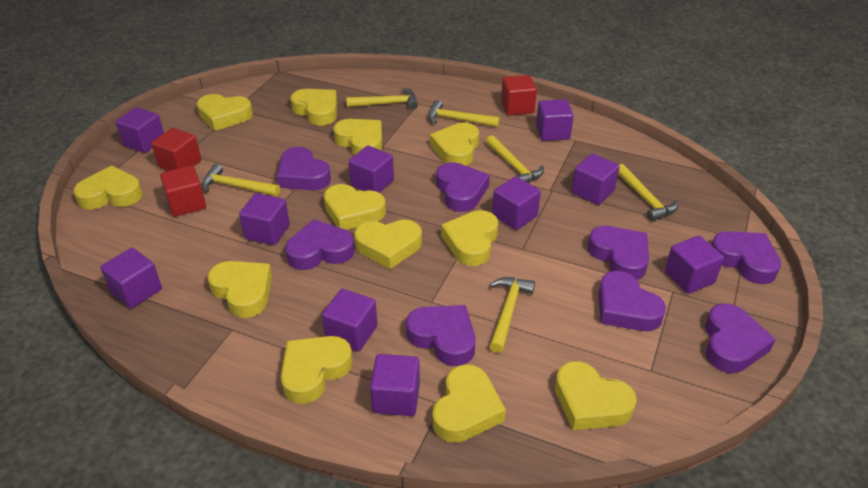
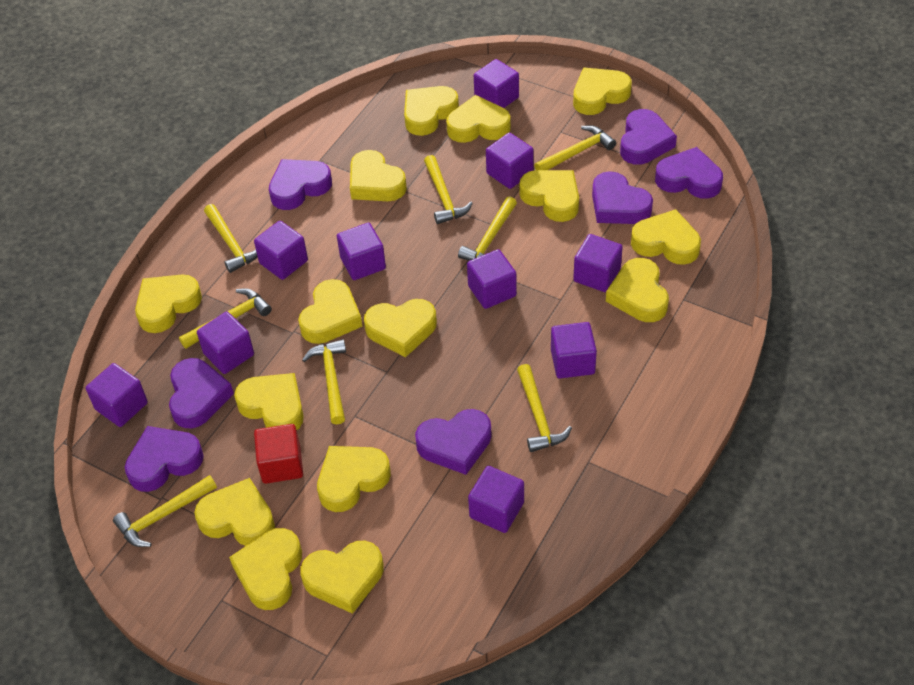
purple heart: [277,147,331,190] [285,219,355,270] [406,305,475,366] [436,162,490,212] [588,226,649,280] [598,271,666,331] [705,304,776,373] [711,231,781,284] = 8 -> [125,426,204,492] [169,358,234,429] [269,159,332,210] [415,409,492,475] [592,171,653,224] [620,109,677,165] [655,147,723,199] = 7
red cube: [151,128,201,171] [160,166,206,217] [501,75,537,115] = 3 -> [254,424,303,484] = 1
yellow hammer: [201,164,280,196] [346,88,418,110] [428,100,500,127] [486,135,544,183] [489,277,535,353] [618,164,678,222] = 6 -> [113,475,217,547] [179,288,272,349] [204,204,258,273] [302,339,346,425] [424,155,473,224] [458,196,517,261] [517,364,572,452] [534,125,616,170] = 8
yellow heart: [73,165,143,210] [197,94,253,131] [208,261,272,318] [281,336,353,404] [290,89,337,126] [324,184,386,230] [333,119,382,156] [354,219,422,269] [430,123,479,166] [432,364,506,443] [441,210,498,266] [555,361,637,430] = 12 -> [135,275,202,333] [194,478,275,546] [229,528,302,610] [234,373,304,430] [298,279,363,344] [300,541,384,614] [317,446,391,512] [350,150,407,201] [364,299,437,357] [404,86,459,136] [446,95,511,143] [519,170,579,222] [573,68,632,115] [606,258,669,322] [631,209,701,265] = 15

